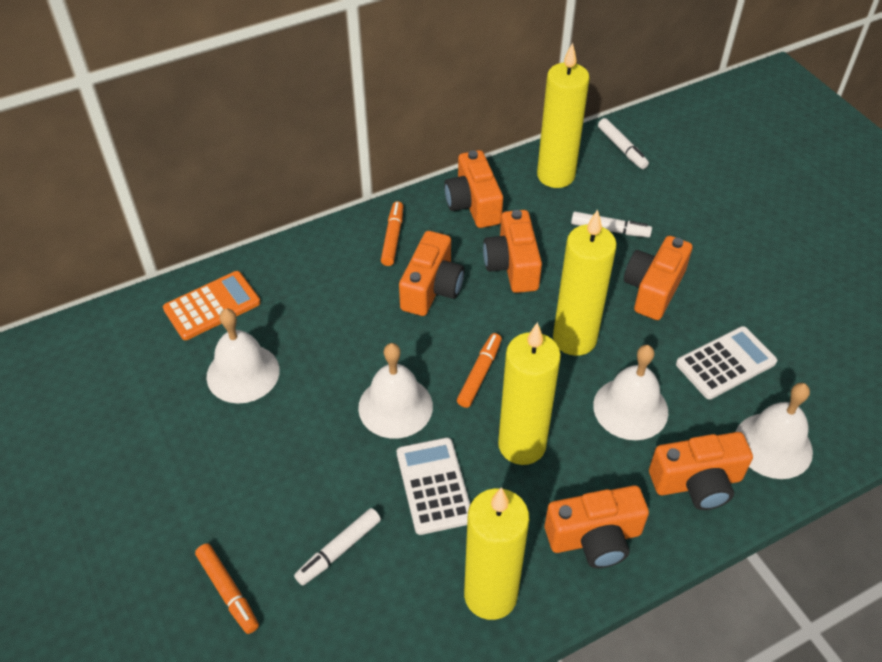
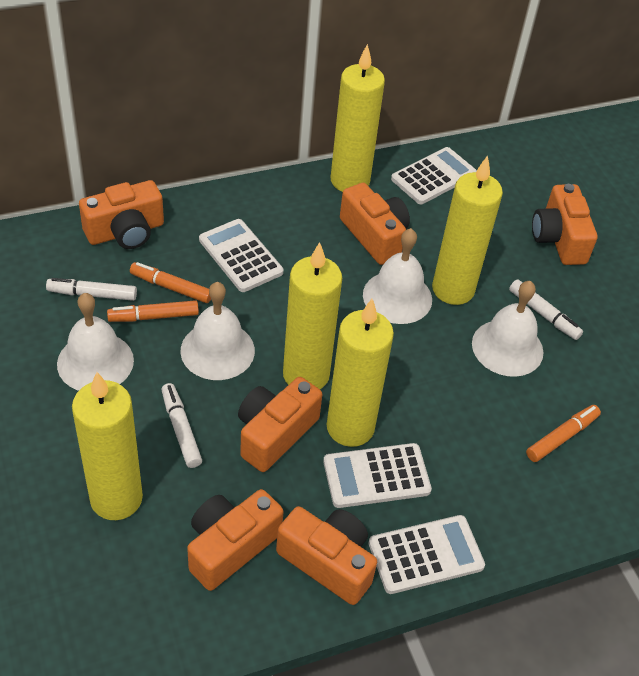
orange calculator: [163,271,261,340] = 1 -> none = 0
white calculator: [397,438,470,535] [676,326,777,399] = 2 -> [199,219,284,292] [323,443,432,508] [369,515,485,594] [391,147,477,204] = 4
yellow candle: [464,487,529,620] [498,322,561,465] [537,43,590,188] [553,209,617,356] = 4 -> [72,372,143,520] [283,242,342,389] [327,299,394,447] [331,44,385,192] [432,156,503,305] = 5

